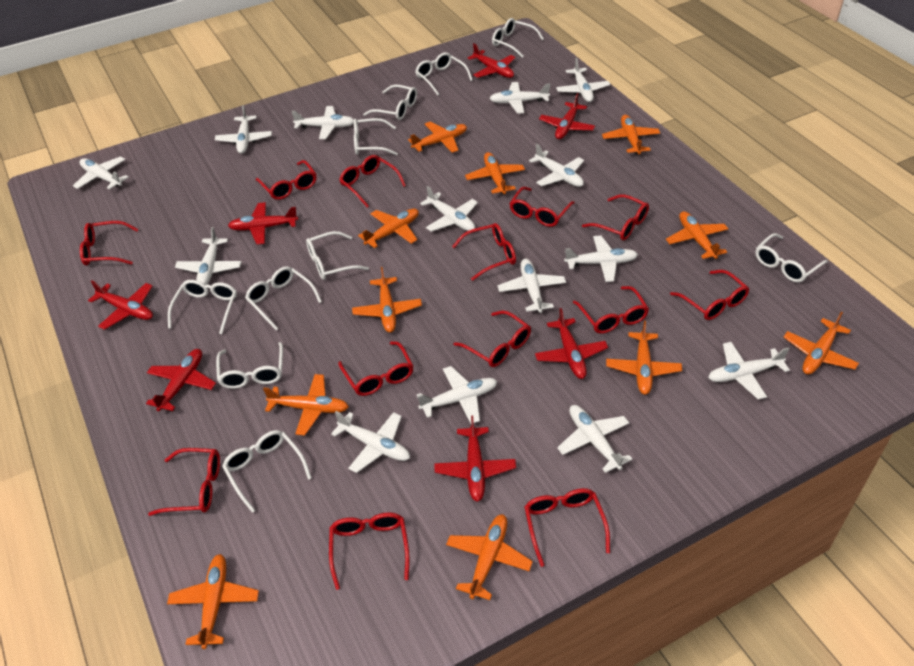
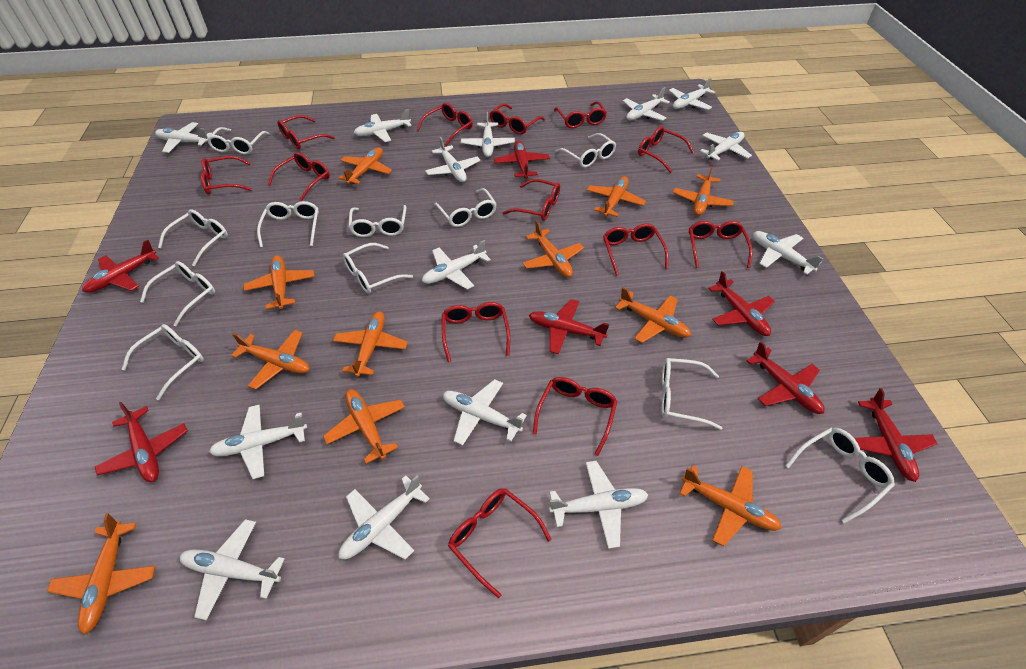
white glasses: [168,280,237,334] [216,342,283,389] [222,430,312,513] [245,266,322,331] [306,231,369,280] [354,118,398,155] [363,85,417,120] [415,52,473,95] [492,18,544,58] [755,233,828,283] = 10 -> [122,324,204,400] [140,261,215,327] [158,210,228,266] [207,127,270,155] [257,201,319,247] [343,243,413,294] [348,205,407,237] [434,188,497,227] [556,133,616,168] [661,358,722,430] [785,428,895,523] = 11

